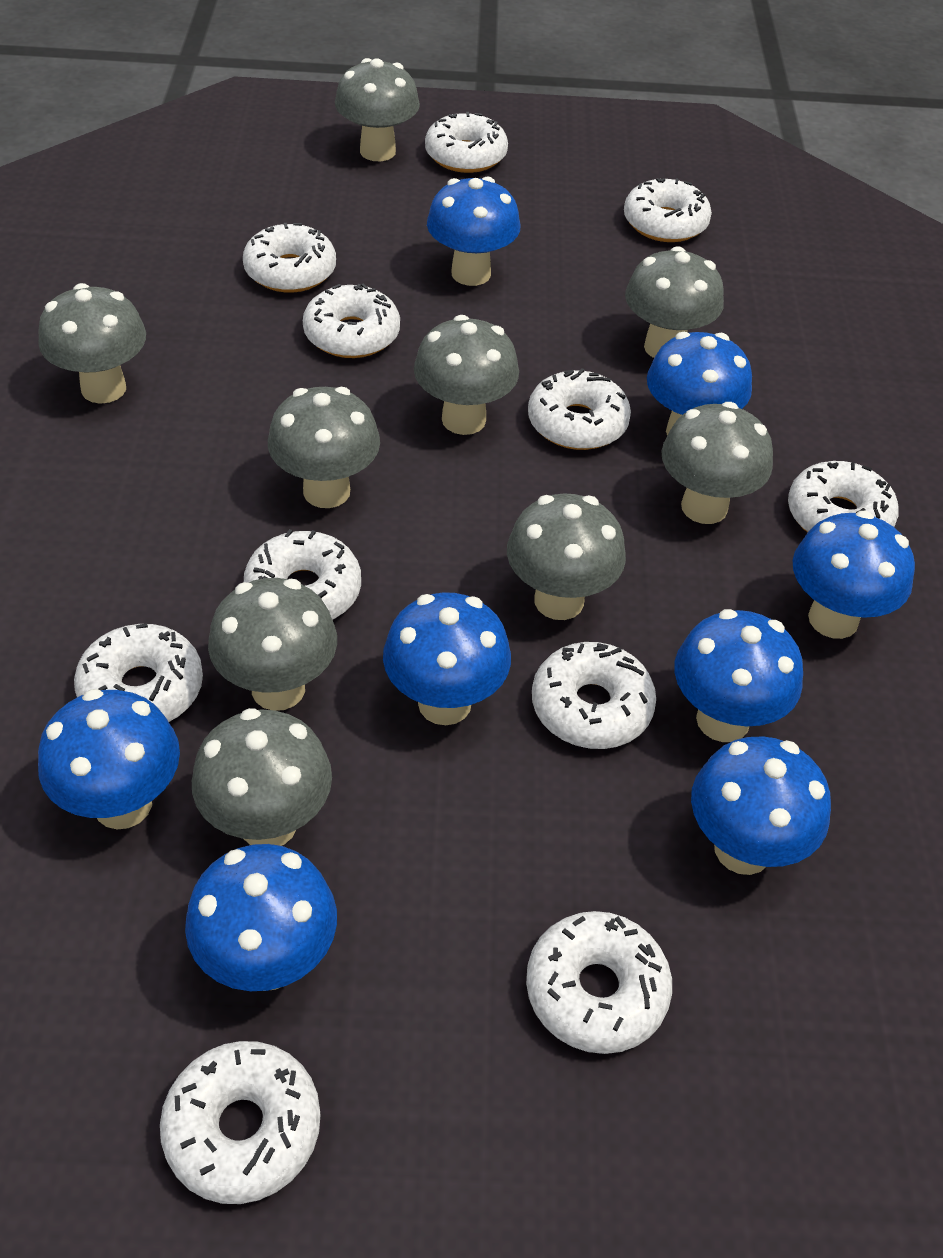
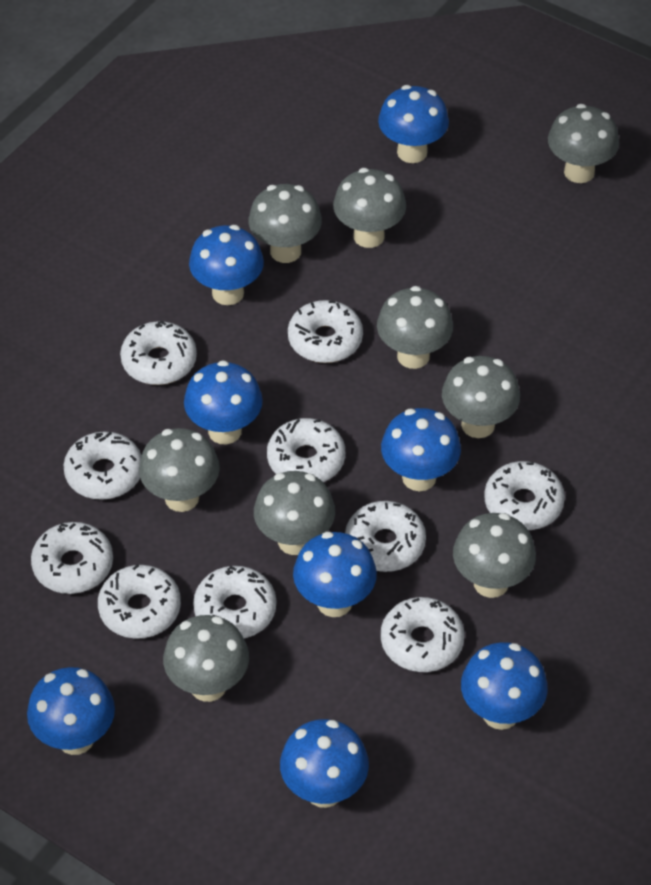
white donut: [74,623,203,722] [160,1041,321,1204] [243,223,336,293] [244,529,361,620] [303,283,400,358] [425,112,508,173] [526,911,672,1054] [528,368,631,450] [532,642,656,749] [624,178,712,242] [788,461,899,532] = 11 -> [31,522,113,594] [64,431,142,500] [98,564,181,639] [120,320,197,385] [193,566,276,638] [267,418,345,482] [288,300,363,363] [345,501,426,572] [381,597,464,672] [484,461,565,530] = 10

